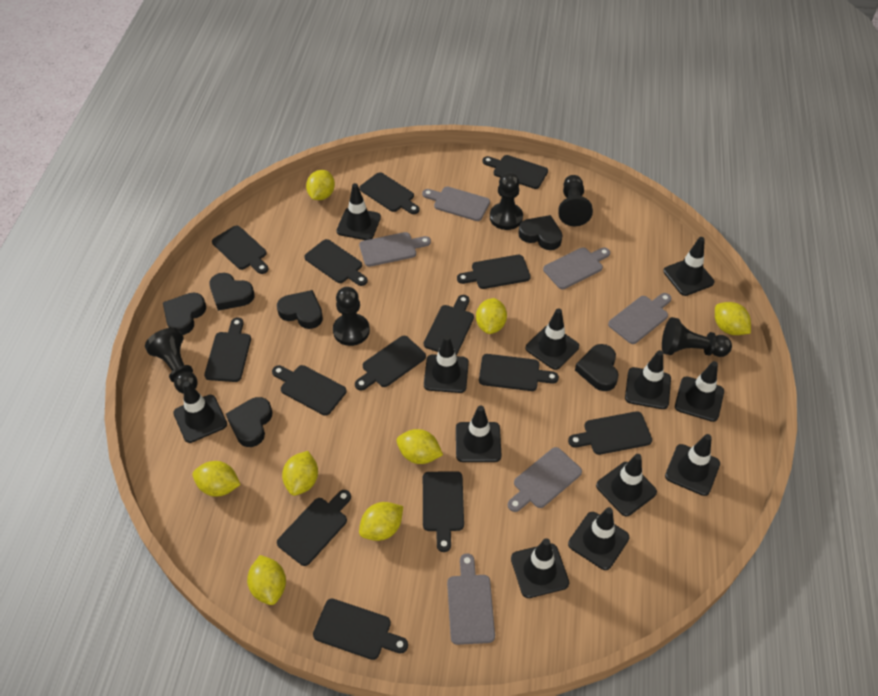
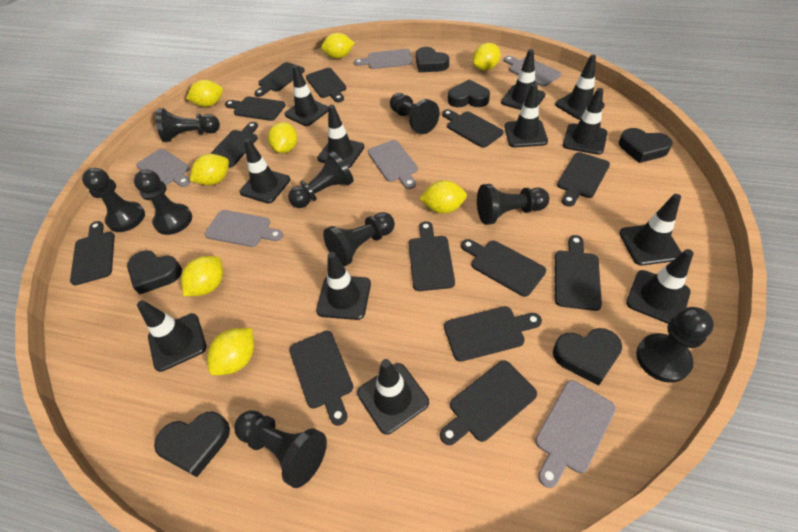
black cutting board: [204,317,251,382] [212,225,268,274] [272,365,346,416] [277,490,351,566] [304,239,368,286] [313,598,408,660] [355,336,426,391] [360,172,420,214] [423,471,464,552] [424,295,474,355] [457,255,531,289] [479,354,559,391] [482,155,548,189] [568,411,652,455] = 14 -> [70,221,115,285] [210,122,258,168] [225,96,286,121] [254,62,305,97] [289,331,353,426] [306,68,347,102] [409,221,455,291] [440,360,537,445] [442,109,504,148] [444,306,542,362] [461,239,546,297] [555,235,602,311] [557,152,610,207] = 13
black pawn: [145,328,198,394] [333,287,370,346] [490,172,523,230] [558,175,593,226] [662,317,732,357] = 5 -> [82,168,145,232] [134,170,192,235] [156,108,220,142] [234,410,327,488] [288,151,354,208] [323,212,395,267] [390,93,440,134] [477,184,549,225] [636,307,714,383] = 9

